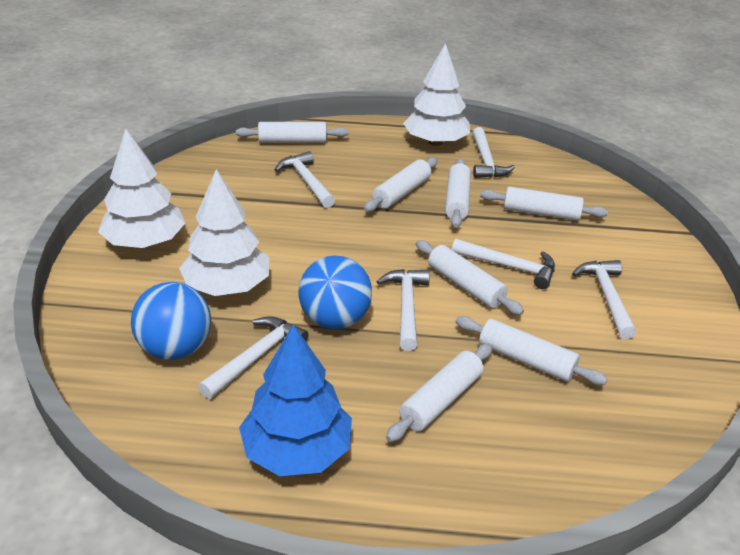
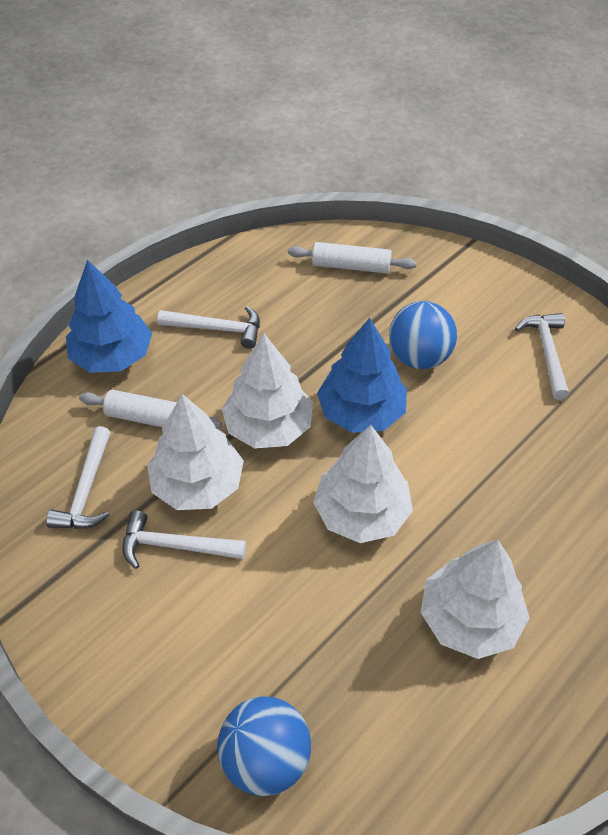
blue tree: [239,324,352,476] = 1 -> [66,260,152,373] [317,318,407,433] = 2
white hammer: [198,316,308,399] [275,151,335,208] [376,269,430,351] [452,238,555,289] [472,127,515,178] [572,260,636,339] = 6 -> [46,426,111,529] [122,510,246,569] [157,306,260,349] [515,313,569,400] = 4
white rolling pin: [236,122,349,143] [364,157,438,212] [386,344,493,442] [416,240,524,315] [445,159,471,228] [455,316,607,385] [480,187,608,221] = 7 -> [79,390,222,429] [288,242,417,274] = 2
white tree: [98,129,185,248] [179,169,269,296] [403,43,470,146] = 3 -> [147,394,244,510] [222,333,313,449] [313,425,413,543] [421,540,530,659] = 4

